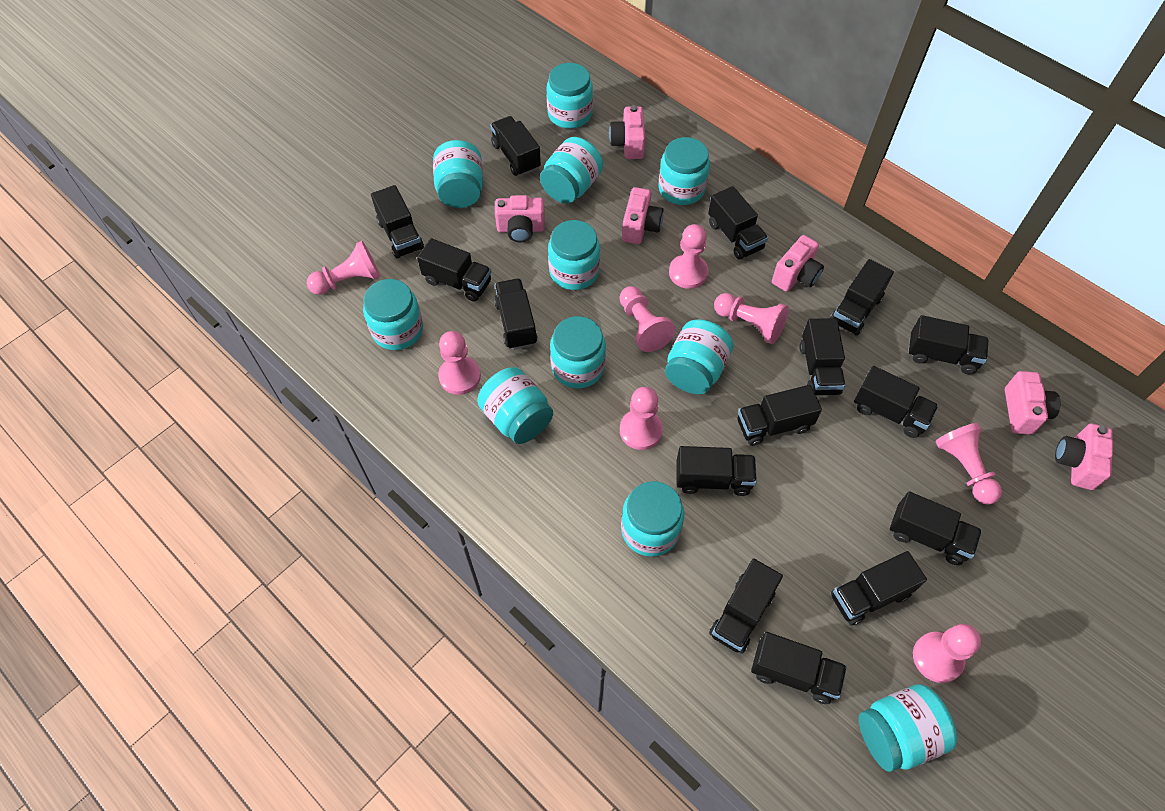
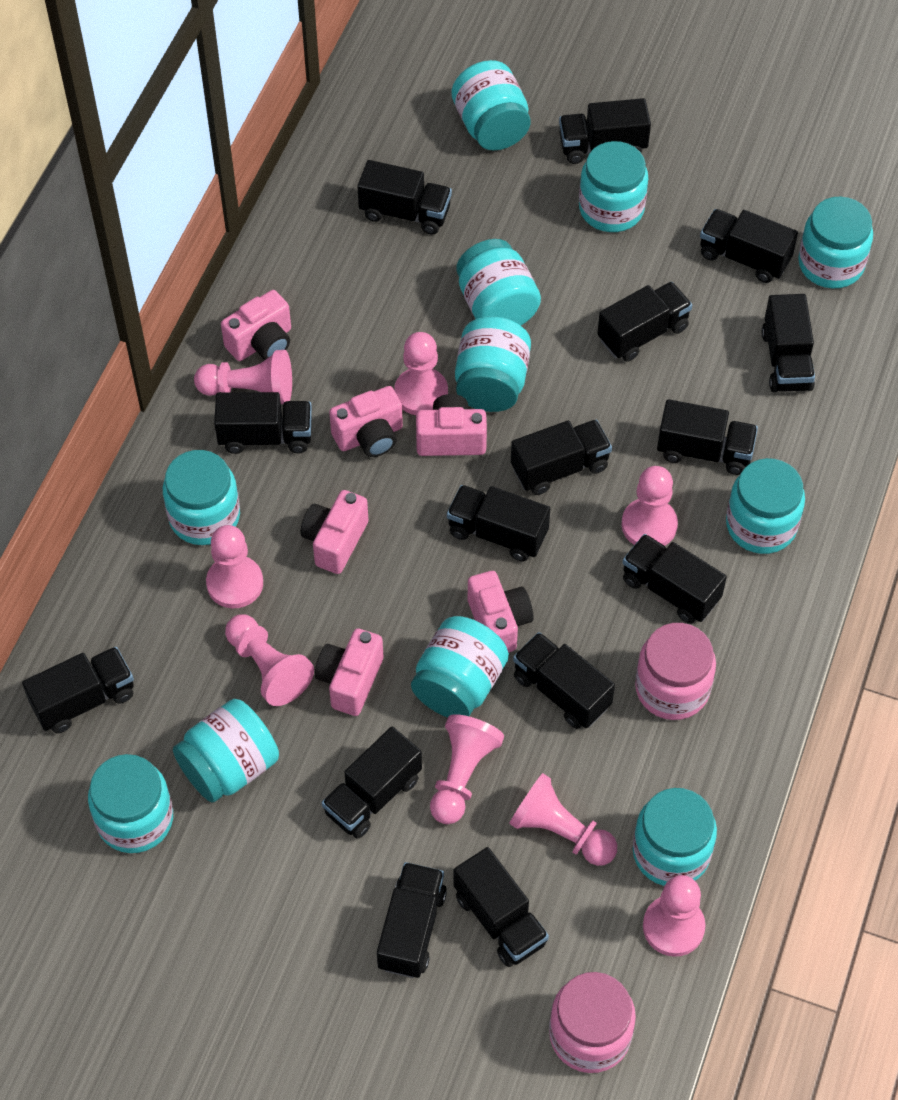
pink jar: none = 0 -> [549,972,636,1073] [635,623,716,720] = 2

